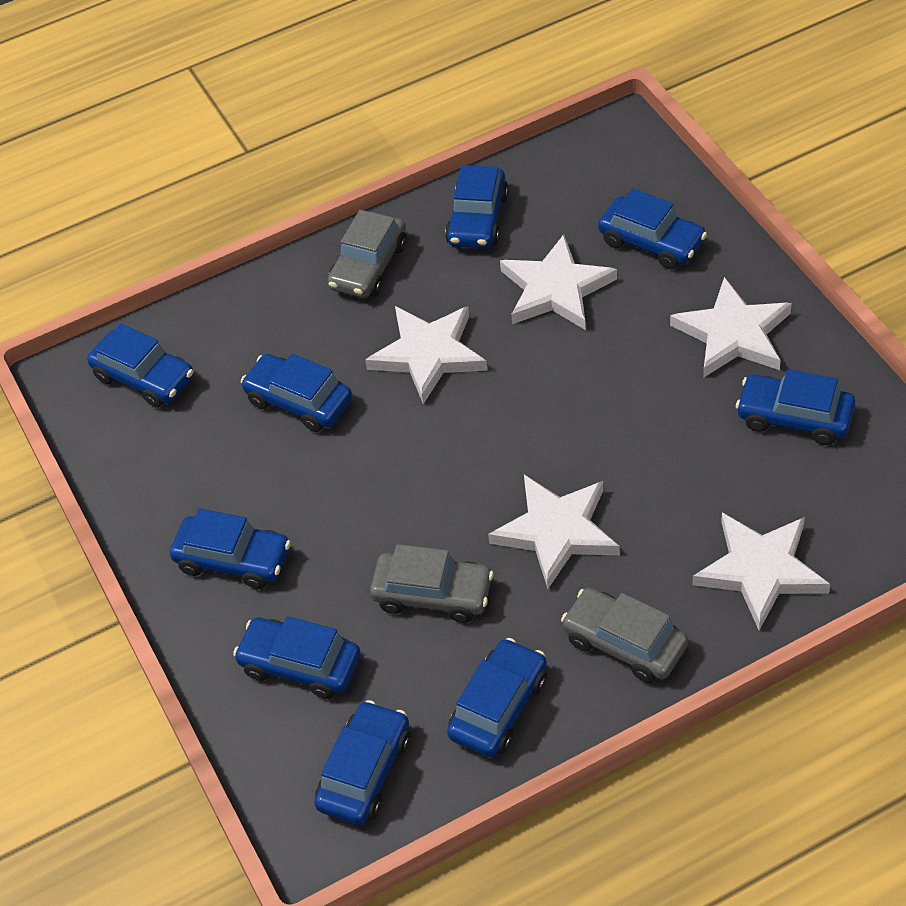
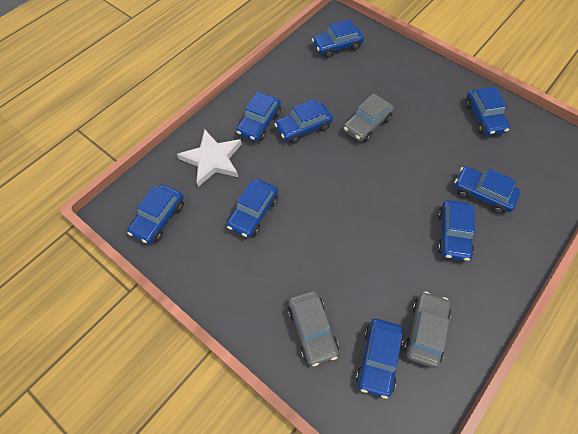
white star: [365,306,487,404] [488,475,620,589] [500,234,617,330] [670,277,792,378] [692,513,830,630] = 5 -> [177,129,242,187] = 1

